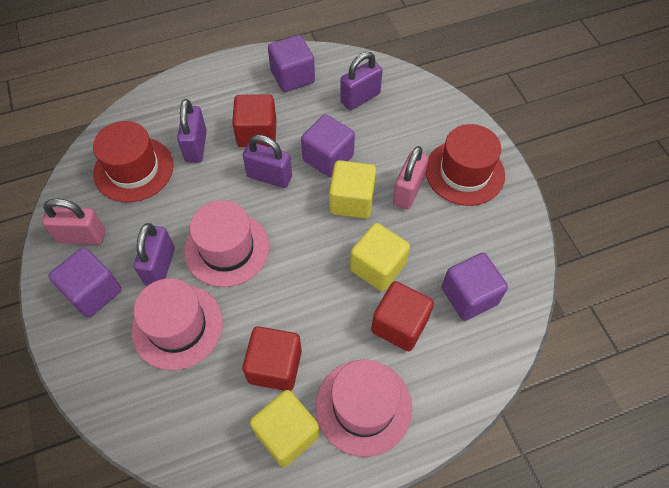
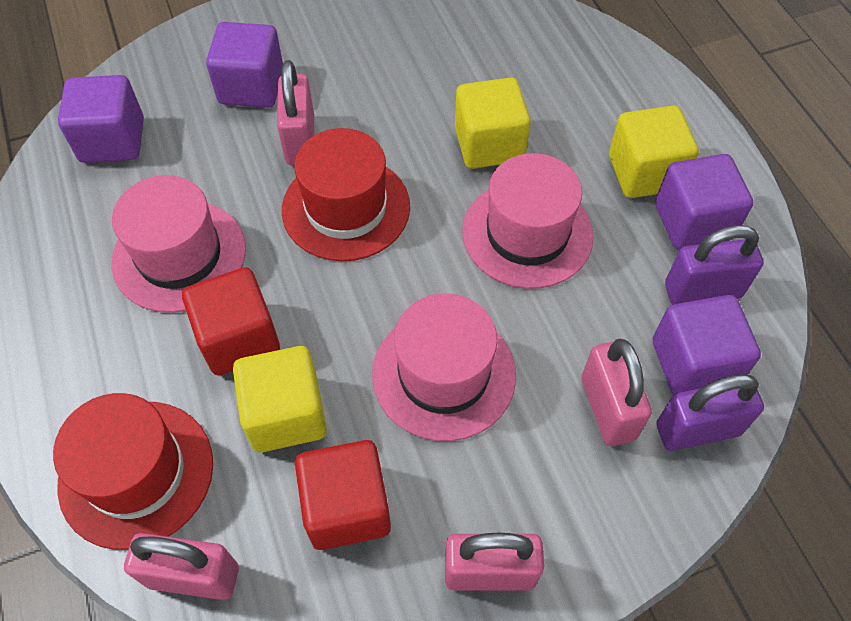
pink padlock: [42,198,105,245] [393,146,428,210] = 2 -> [124,533,239,600] [277,60,314,165] [445,533,544,591] [581,339,652,446] = 4
purple padlock: [134,223,175,286] [177,99,207,162] [243,135,292,188] [340,52,383,110] = 4 -> [656,374,764,451] [665,225,763,304] = 2
red cube: [232,94,276,147] [243,326,302,391] [371,281,434,351] = 3 -> [182,267,280,375] [295,440,391,550] = 2

